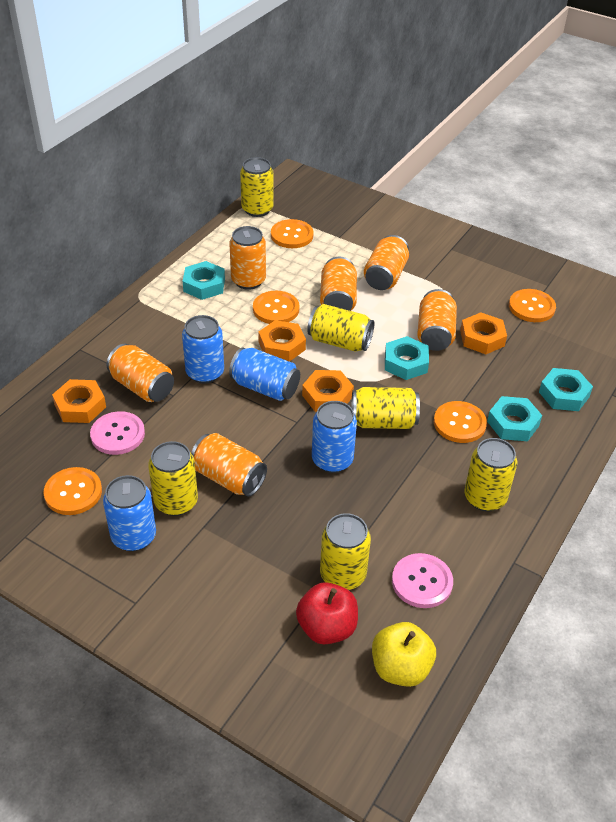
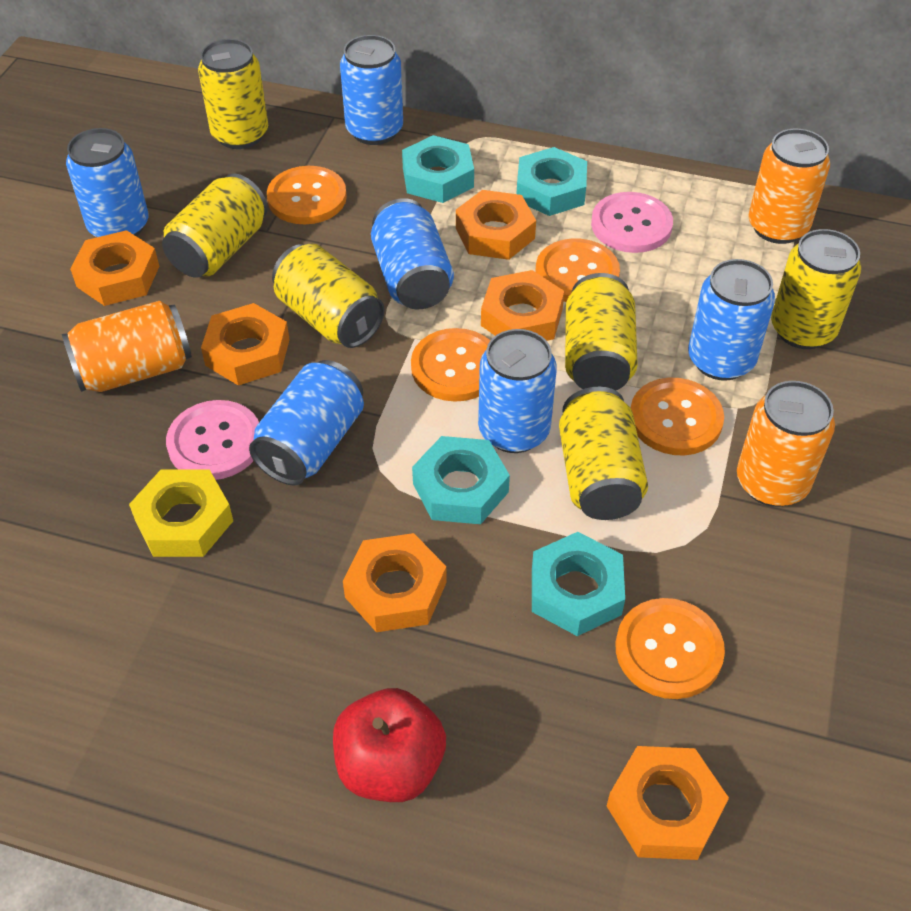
blue can: [103,475,156,551] [182,315,224,384] [229,348,300,401] [312,401,357,473] = 4 -> [66,128,149,237] [249,360,364,486] [340,35,403,145] [371,198,454,309] [478,329,557,453] [688,259,775,381] = 6
orange can: [106,344,174,402] [191,433,267,497] [229,226,266,290] [320,257,357,311] [364,235,409,290] [417,289,457,351] = 6 -> [62,301,192,392] [737,381,835,507] [748,129,830,244] = 3
orange nut: [52,379,106,423] [258,320,306,362] [302,370,354,412] [460,312,507,354] = 4 -> [70,230,159,306] [201,303,290,385] [343,533,447,632] [456,190,536,260] [481,270,564,341] [607,746,729,860] = 6
yellow apple: [372,622,436,687] = 1 -> none = 0
yellow nut: none = 0 -> [129,470,233,557] = 1

